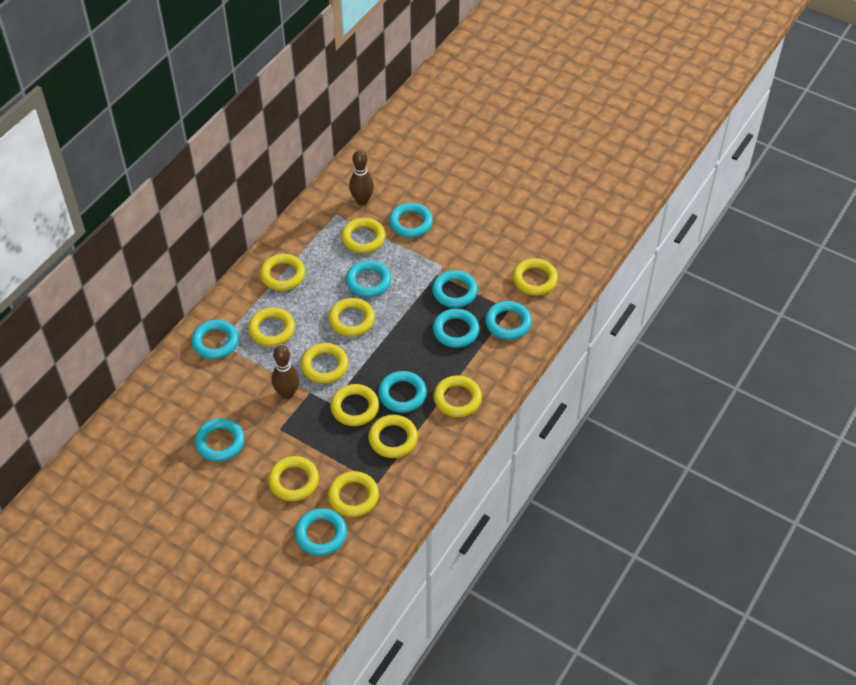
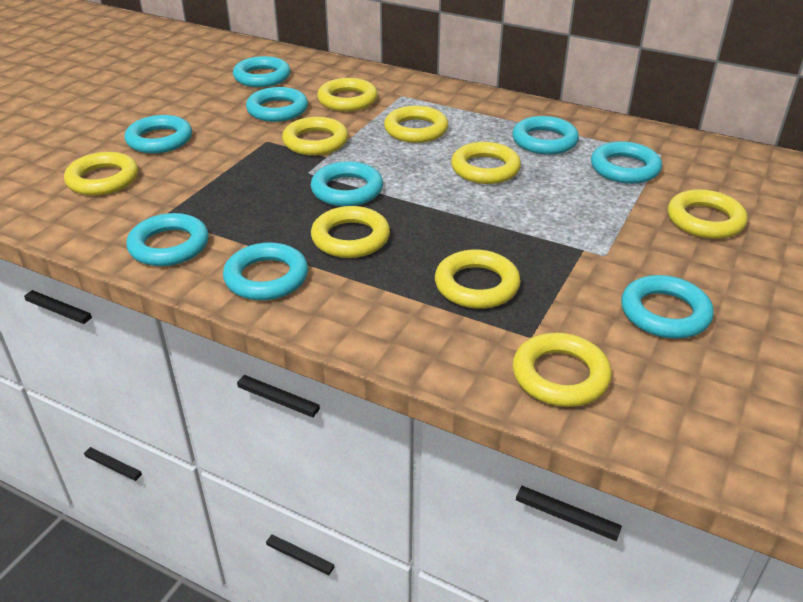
brown bowling pin: [272,345,299,399] [349,150,374,205] = 2 -> none = 0
yellow ring: [248,307,295,346] [260,254,305,291] [268,456,319,501] [301,343,348,383] [328,298,375,336] [328,471,379,517] [330,384,379,426] [341,218,385,253] [368,415,418,458] [433,375,482,417] [512,258,558,296] = 11 -> [64,152,138,196] [282,117,348,156] [311,206,390,258] [317,78,378,111] [384,106,448,143] [435,250,521,309] [451,142,521,184] [513,333,612,407] [668,189,748,239] = 9

